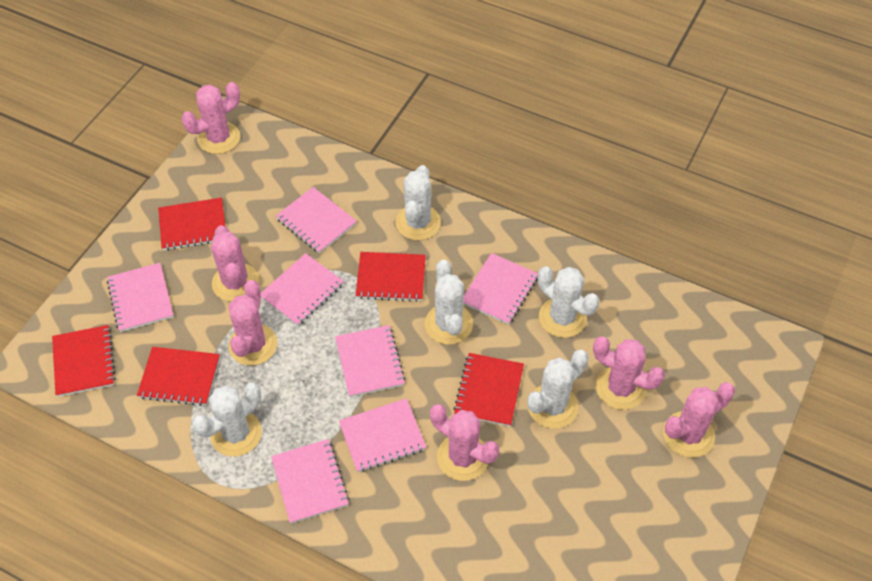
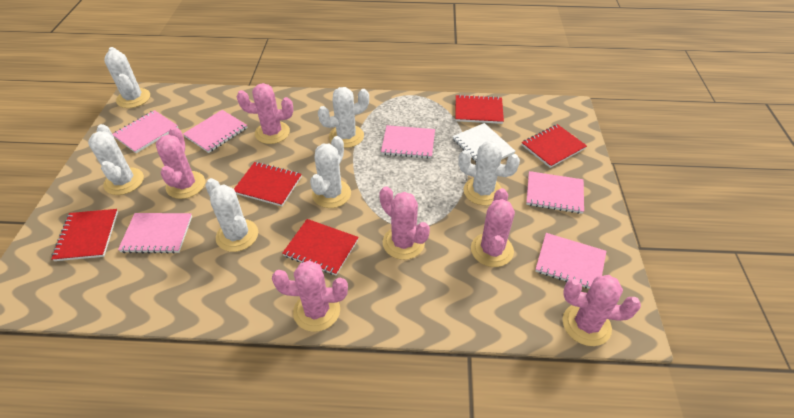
pink notebook: [107,263,174,332] [261,253,344,326] [271,439,349,524] [276,187,357,254] [335,325,405,397] [339,398,426,472] [463,253,538,325] = 7 -> [112,110,178,153] [118,213,192,254] [183,110,247,153] [381,125,435,159] [526,171,584,214] [535,233,606,289] = 6
white cactus: [192,382,262,457] [395,165,441,240] [425,260,473,345] [527,350,588,429] [538,266,599,338] = 5 -> [88,124,144,195] [104,47,150,108] [206,178,258,252] [310,136,351,208] [318,87,369,148] [458,141,520,205] = 6
white notebook: none = 0 -> [452,123,515,163] = 1

